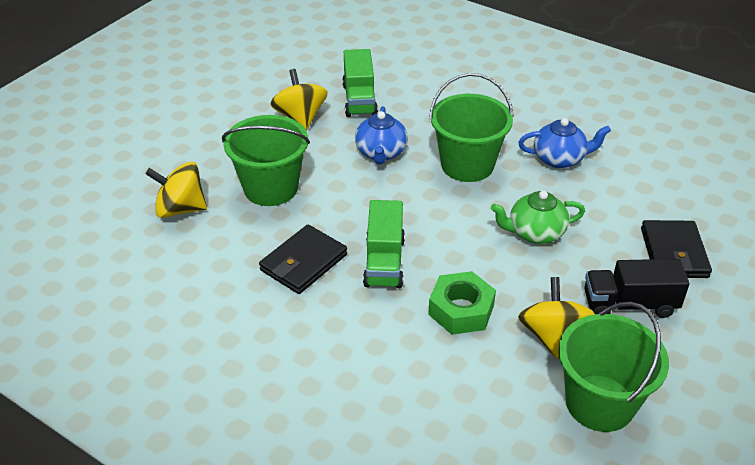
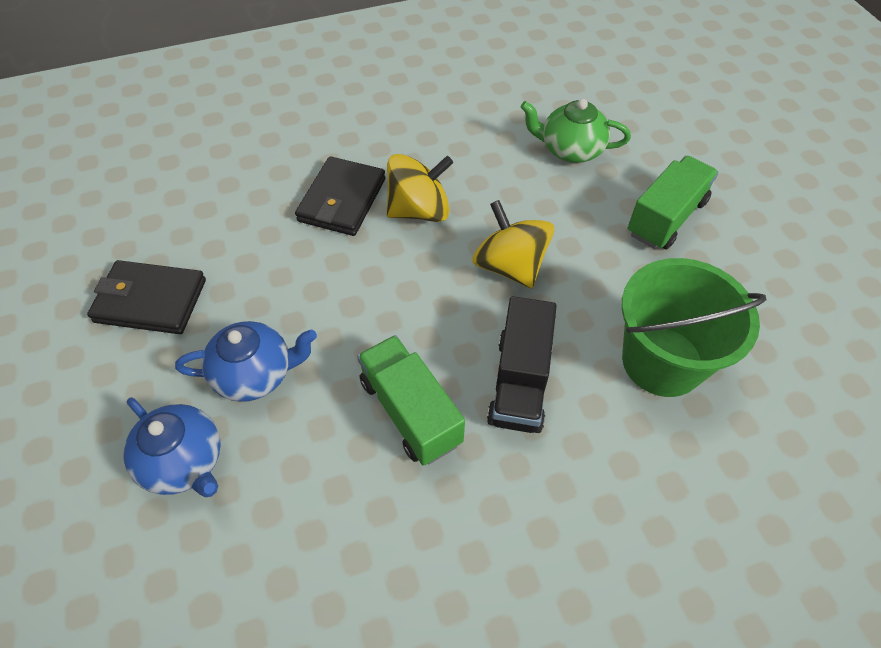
green bucket: [222,115,310,206] [429,73,514,182] [558,302,669,432] = 3 -> [622,258,766,397] = 1
green nut: [428,271,496,335] = 1 -> none = 0
yellow spinning top: [145,162,207,218] [270,69,328,130] [518,277,595,359] = 3 -> [386,154,453,222] [472,200,554,288] = 2

